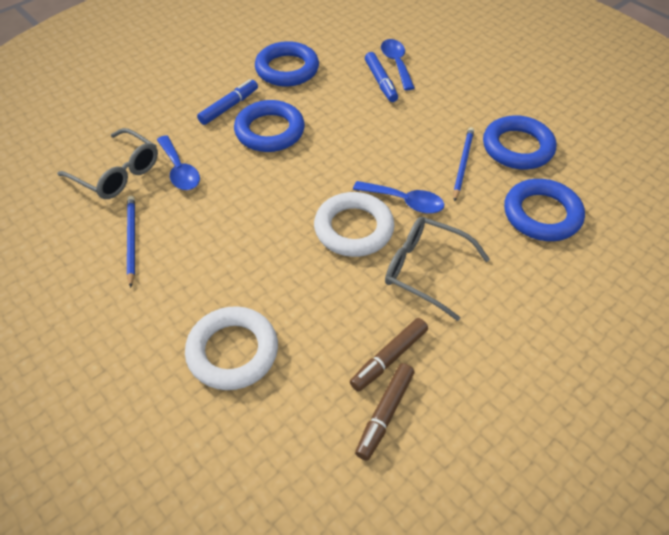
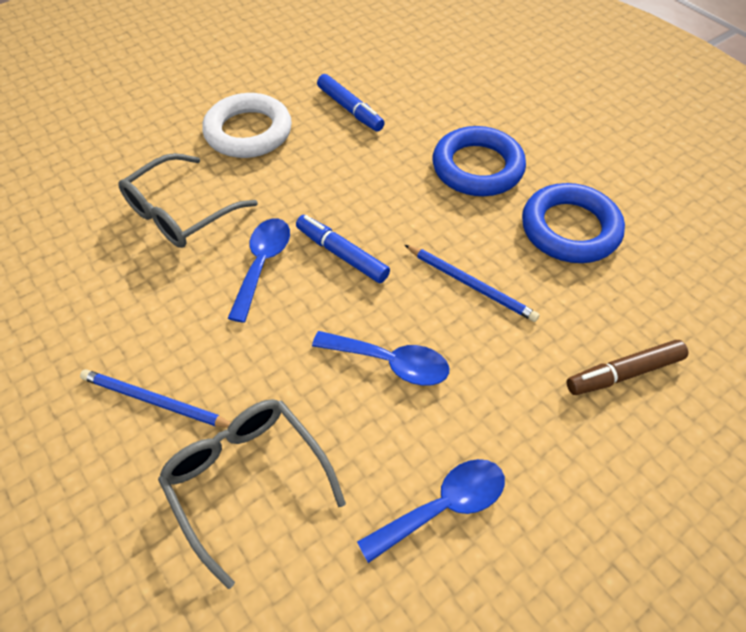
blue ring: [234,100,305,152] [255,41,319,86] [483,115,556,170] [504,179,585,241] = 4 -> [433,126,526,196] [522,183,625,263] = 2
brown marker: [350,318,428,392] [355,363,414,461] = 2 -> [567,340,688,395] = 1
white ring: [185,306,278,390] [314,192,395,257] = 2 -> [202,93,292,158] = 1

